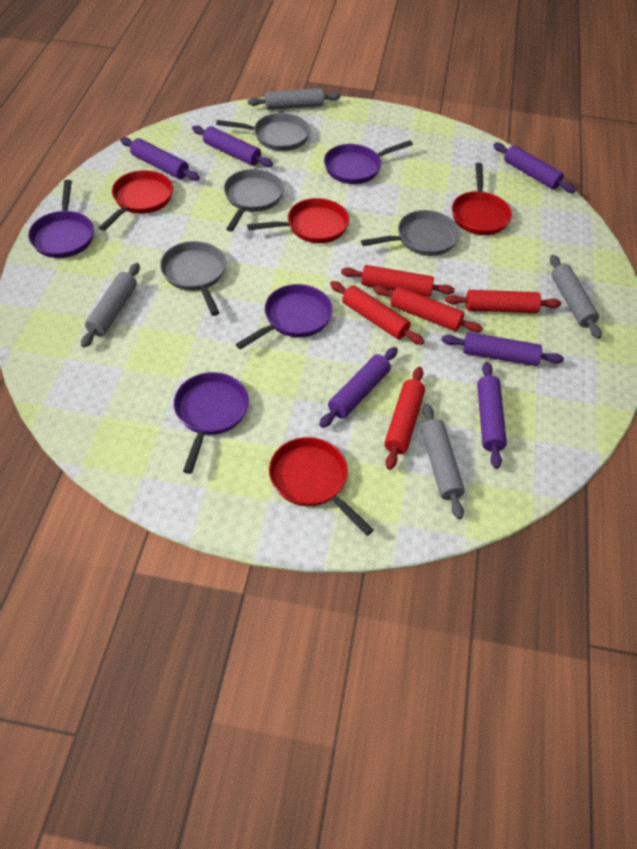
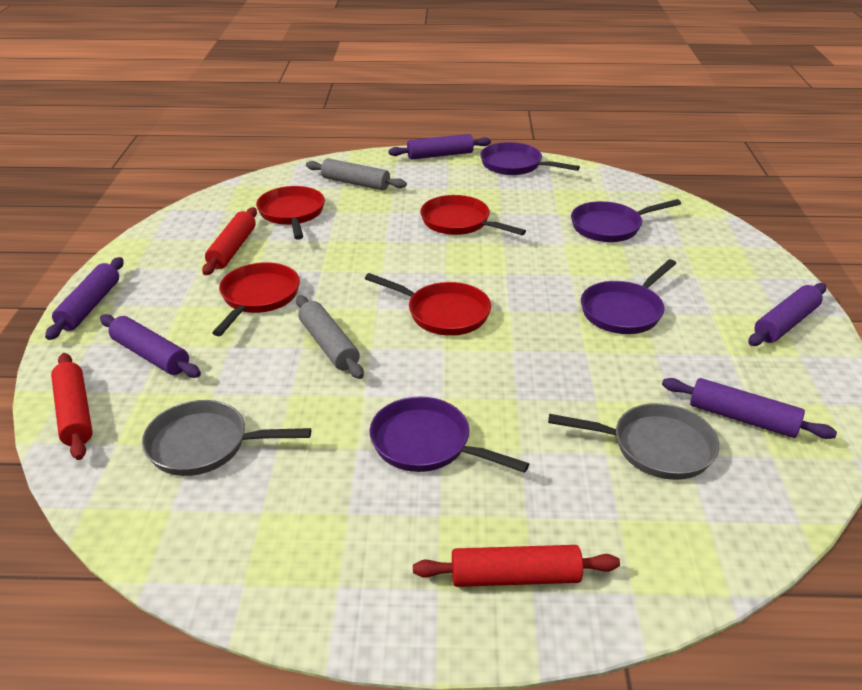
grey pan: [160,241,226,316] [216,113,310,151] [224,169,284,231] [361,210,460,256] = 4 -> [142,400,311,476] [548,403,719,480] = 2
grey rolling pin: [81,263,140,348] [248,88,340,110] [421,404,465,519] [550,255,602,339] = 4 -> [296,295,364,379] [306,158,407,190] = 2
purple rolling pin: [120,137,200,181] [192,125,273,167] [319,347,398,428] [442,332,564,366] [477,362,507,469] [493,143,576,193] = 6 -> [45,257,124,340] [100,314,201,378] [388,134,491,160] [662,378,837,439] [748,283,826,346] = 5
red rolling pin: [330,281,424,345] [341,265,455,297] [373,285,483,333] [384,367,425,470] [445,290,561,313] = 5 -> [51,353,93,460] [202,207,257,275] [413,545,620,587] = 3

